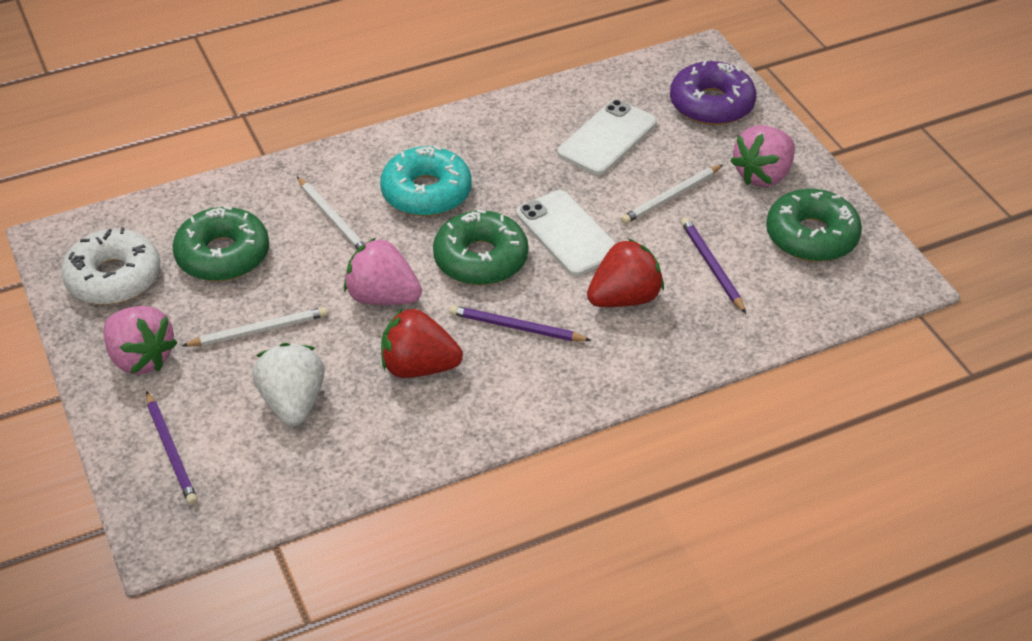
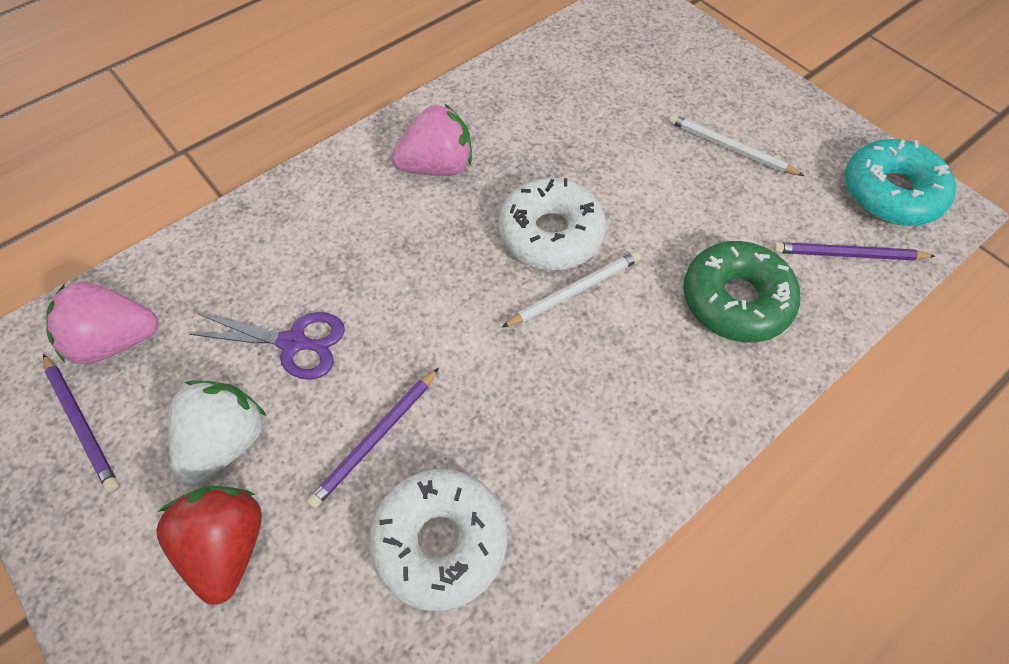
green donut: [172,206,269,281] [433,210,529,285] [766,189,862,262] = 3 -> [683,241,800,342] = 1
pink strawberry: [104,306,177,374] [344,238,422,305] [730,125,795,187] = 3 -> [46,282,158,364] [391,103,472,176] = 2
purple donut: [670,60,756,125] = 1 -> none = 0
purple scissors: none = 0 -> [189,312,345,380] = 1
red strawberry: [381,308,463,378] [587,239,664,307] = 2 -> [156,486,262,605] = 1
white donut: [61,227,160,305] = 1 -> [369,469,507,611] [499,178,606,270] = 2
white pencil: [182,307,328,347] [297,177,365,250] [621,164,723,224] = 3 -> [502,251,641,327] [669,114,804,176] = 2
white phone: [516,190,616,276] [557,99,657,175] = 2 -> none = 0

